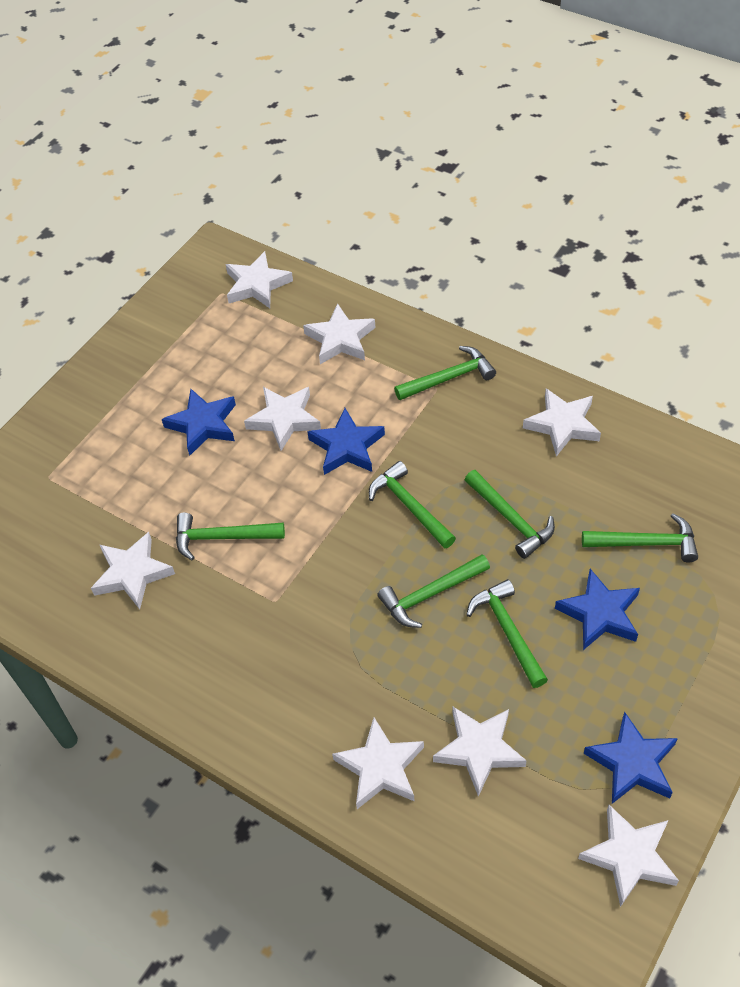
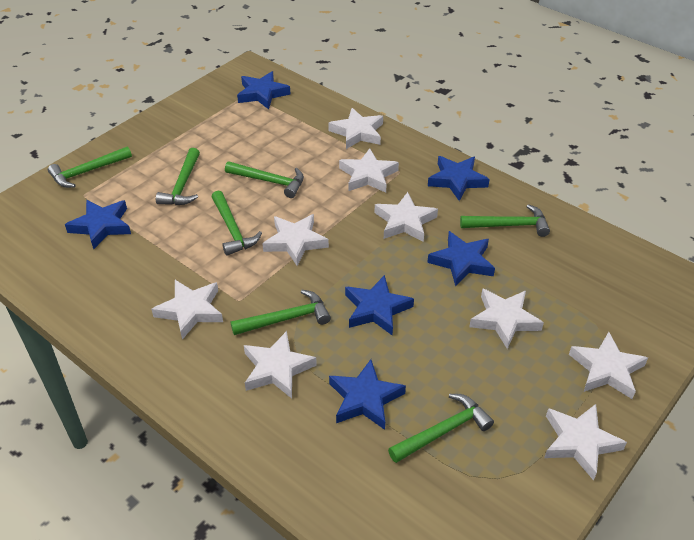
blue star: [162,389,236,456] [307,408,385,475] [555,569,640,650] [583,712,678,804] = 4 -> [65,200,131,249] [237,71,291,109] [329,359,406,430] [345,275,414,335] [427,231,495,287] [428,156,490,201] = 6
white star: [91,532,175,609] [226,251,293,308] [244,387,321,451] [303,303,376,364] [332,718,424,809] [433,707,527,797] [523,388,601,457] [578,805,679,907] = 8 -> [151,280,223,340] [244,331,317,399] [262,214,329,266] [328,108,383,149] [339,148,399,193] [374,192,438,242] [469,288,544,349] [544,404,627,481] [569,332,648,399] = 9

